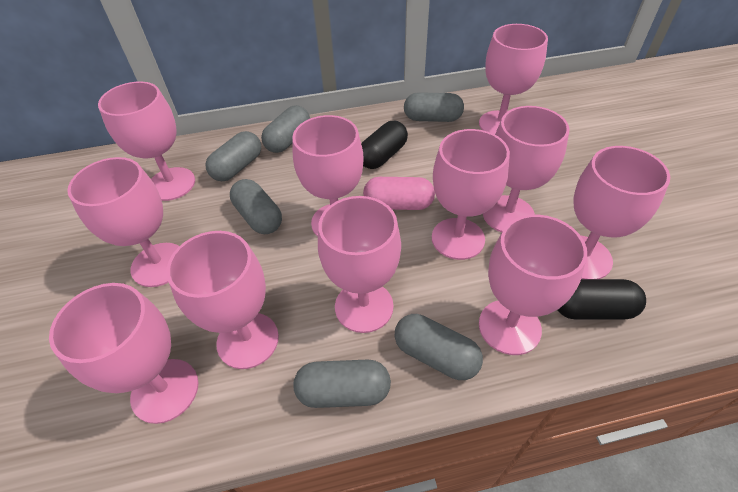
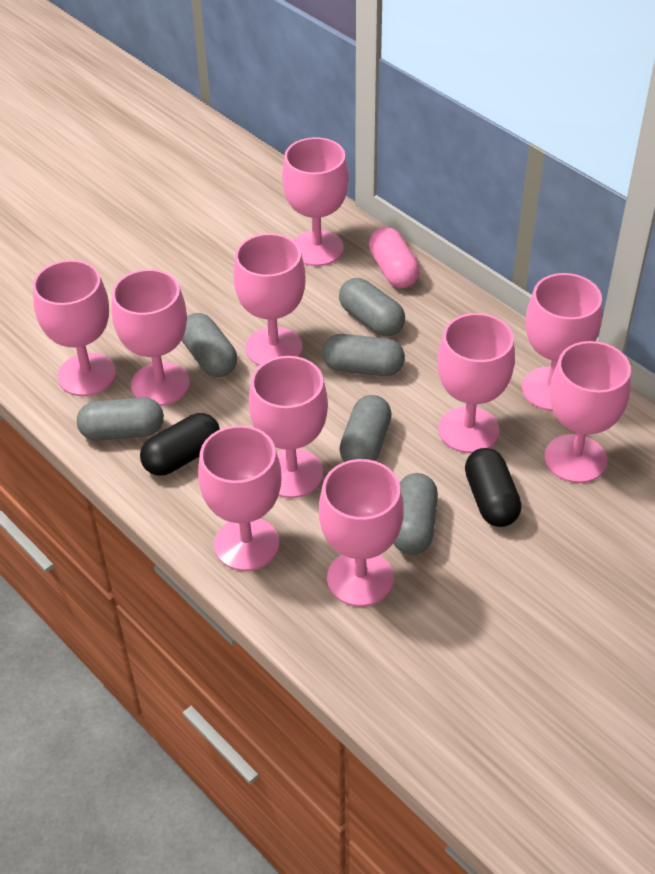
pink goblet: [49,283,199,424] [67,157,179,287] [98,81,195,201] [166,231,279,369] [292,115,364,237] [318,196,401,333] [432,129,510,260] [479,24,548,134] [479,215,587,355] [483,106,570,232] [574,146,670,279] = 11 -> [33,260,116,396] [112,269,190,406] [198,425,281,571] [233,233,306,366] [249,356,328,498] [282,137,349,266] [319,459,404,607] [438,313,515,453] [522,273,602,411] [544,341,631,483] = 10

